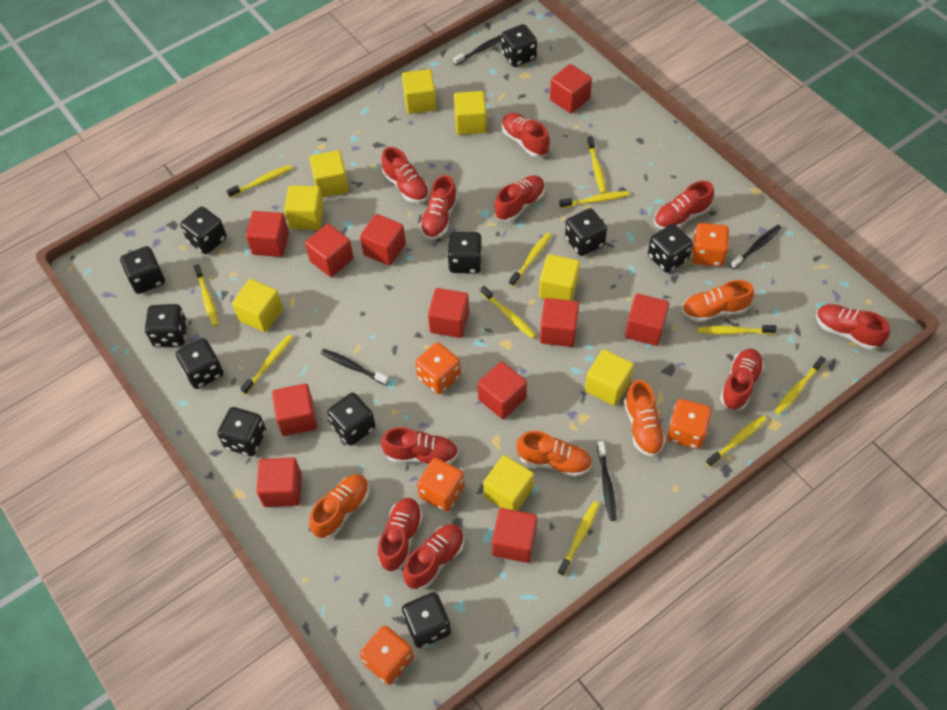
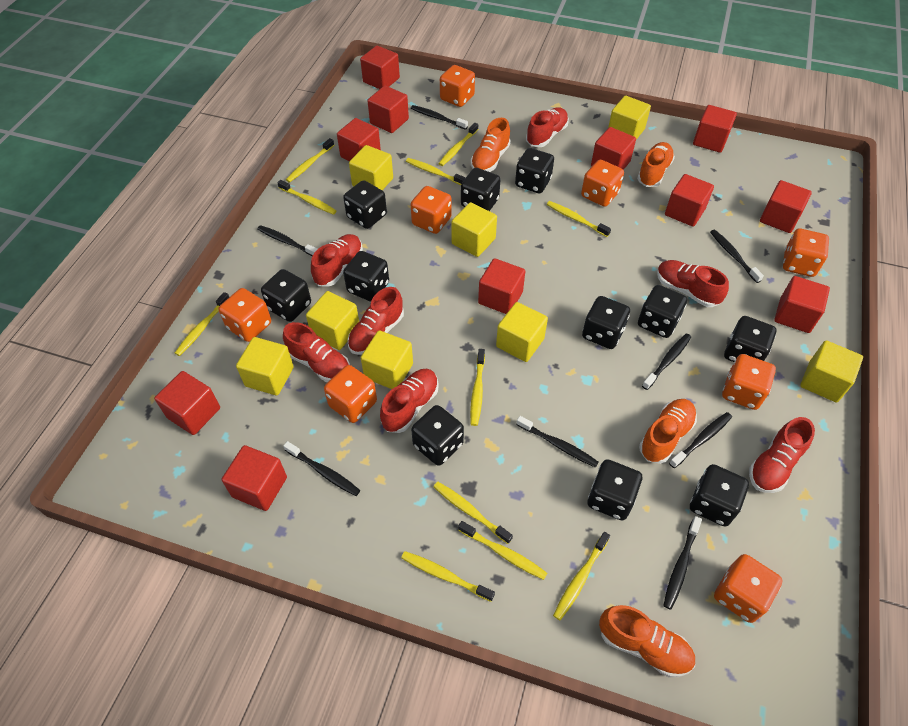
black toothbrush: [321,349,389,385] [453,35,501,65] [597,441,617,521] [730,225,782,269] = 4 -> [257,225,318,256] [283,441,360,496] [411,105,468,130] [516,416,599,468] [642,333,691,390] [663,516,702,610] [669,412,732,468] [710,230,764,283] = 8
orange dice: [360,626,414,685] [415,342,461,394] [417,458,465,512] [667,399,712,449] [692,223,729,267] = 5 -> [218,288,271,342] [324,365,377,423] [411,186,452,234] [440,65,475,107] [581,160,624,207] [714,554,783,623] [722,354,776,410] [783,228,829,277] = 8
red shoe: [378,498,423,571] [381,147,429,203] [381,427,458,465] [403,524,464,590] [420,175,458,240] [494,175,545,222] [502,113,550,157] [654,181,714,229] [720,349,764,410] [816,304,890,350] = 10 -> [283,322,350,382] [311,234,363,287] [348,287,404,355] [380,369,439,433] [526,107,569,147] [657,260,729,307] [749,417,815,493] = 7

